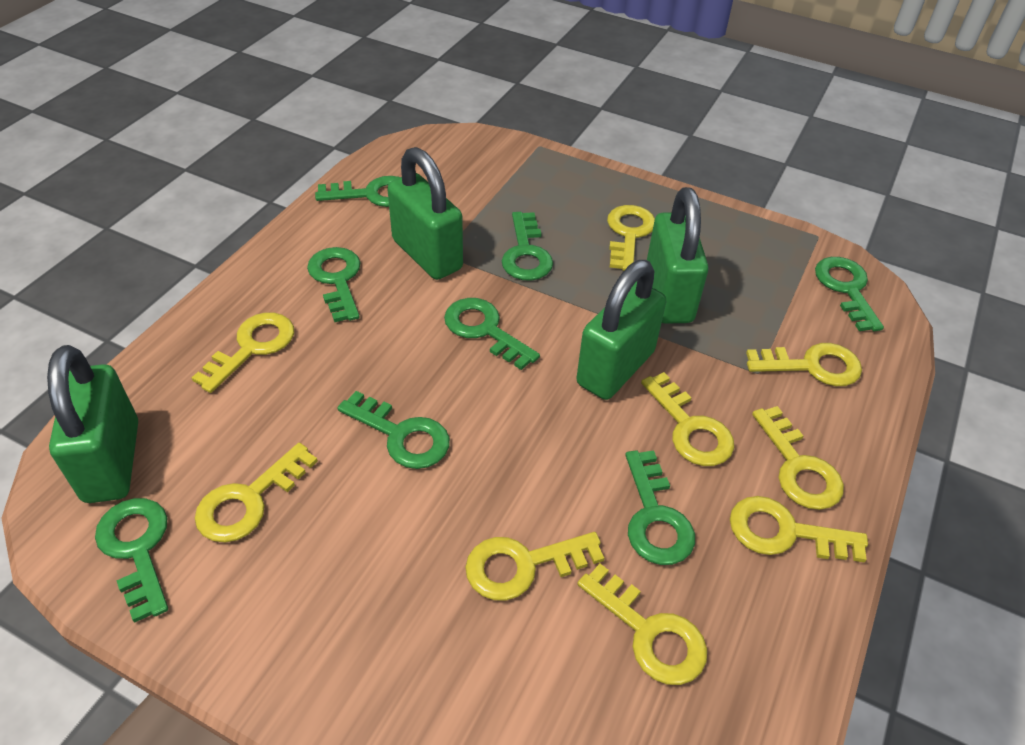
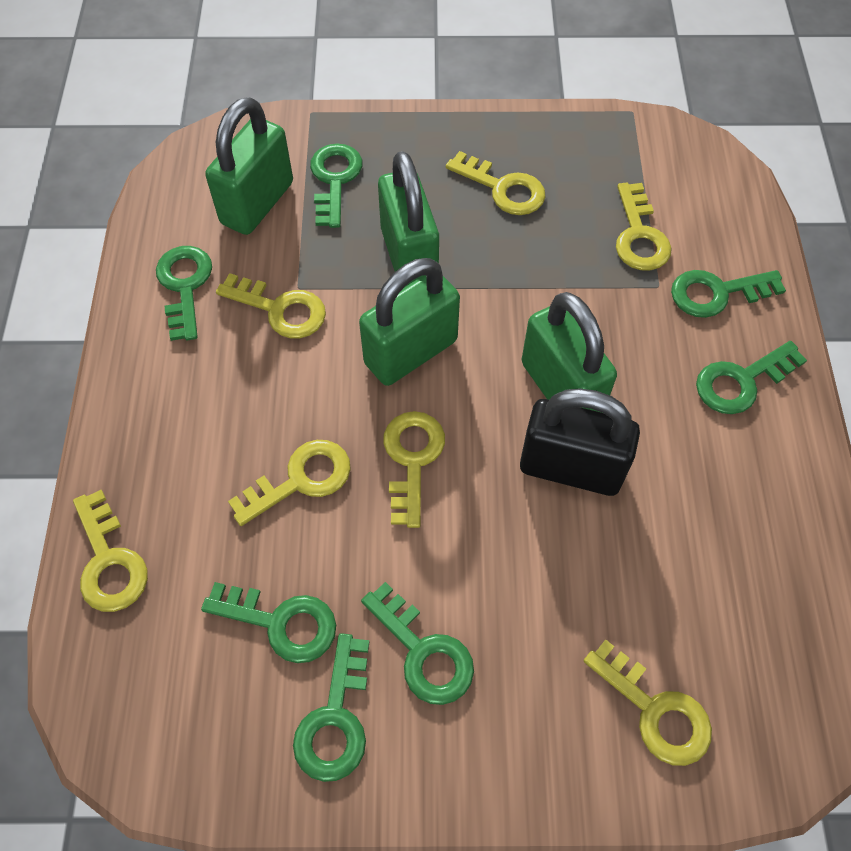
black padlock: none = 0 -> [520,388,640,496] = 1
green key: [95,498,168,623] [307,247,361,322] [315,176,400,207] [338,391,450,469] [444,298,540,370] [502,212,553,281] [625,450,695,565] [815,257,884,331] = 8 -> [156,246,212,341] [201,582,336,663] [293,633,369,782] [310,143,362,228] [361,582,474,705] [671,270,786,318] [696,341,807,414] = 7
yellow key: [192,312,294,393] [195,443,318,543] [465,532,604,601] [577,564,707,685] [607,205,655,271] [641,372,734,466] [730,496,868,563] [746,343,862,386] [752,406,844,510] = 9 -> [73,490,148,612] [216,273,326,339] [228,440,351,526] [383,411,445,528] [446,151,545,215] [584,639,712,766] [616,183,672,271] = 7

